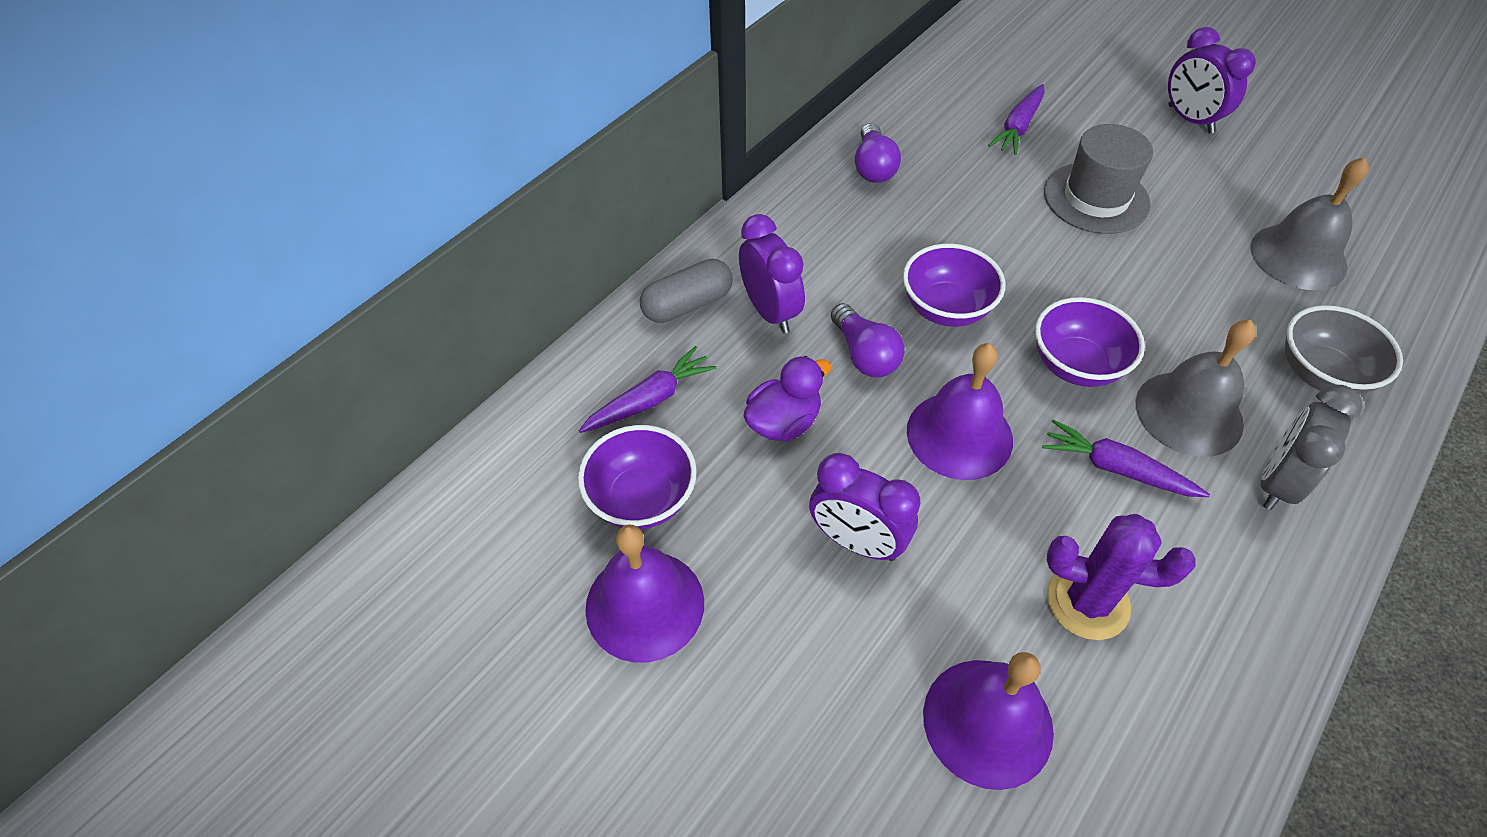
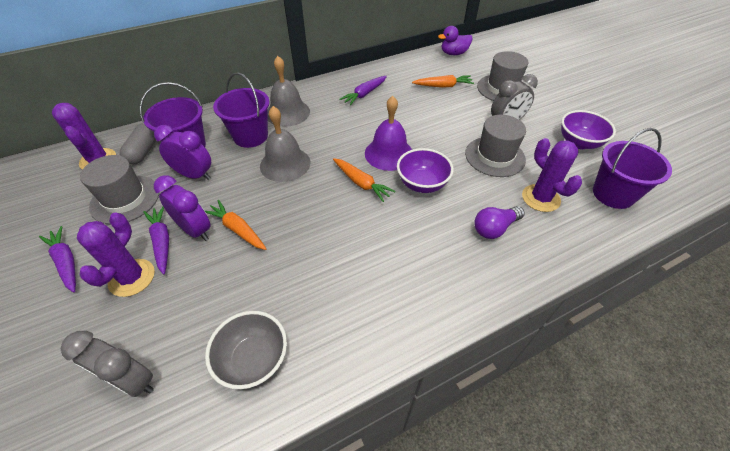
grey clock: [1261,385,1363,510] = 1 -> [61,331,154,397] [491,74,538,120] = 2
grey hat: [1044,124,1153,234] = 1 -> [80,155,159,224] [465,115,526,177] [477,51,528,101] = 3
orange carrot: none = 0 -> [205,200,267,250] [333,158,396,202] [412,75,474,88] = 3
purple bell: [585,524,704,663] [907,343,1013,480] [923,652,1054,790] = 3 -> [365,96,412,171] = 1
purple bowl: [578,425,697,530] [903,244,1005,327] [1035,297,1145,387] = 3 -> [397,148,454,193] [561,110,616,149] = 2
purple bucket: none = 0 -> [140,82,206,147] [213,72,270,148] [593,128,672,209] = 3
purple cactus: [1047,514,1196,640] = 1 -> [52,103,116,170] [77,212,155,297] [522,138,582,212] = 3
purple clock: [739,214,805,333] [809,453,920,561] [1168,27,1256,134] = 3 -> [154,125,211,180] [154,175,211,241] = 2
purple light bulb: [831,303,905,377] [855,123,901,183] = 2 -> [474,206,525,239] = 1

